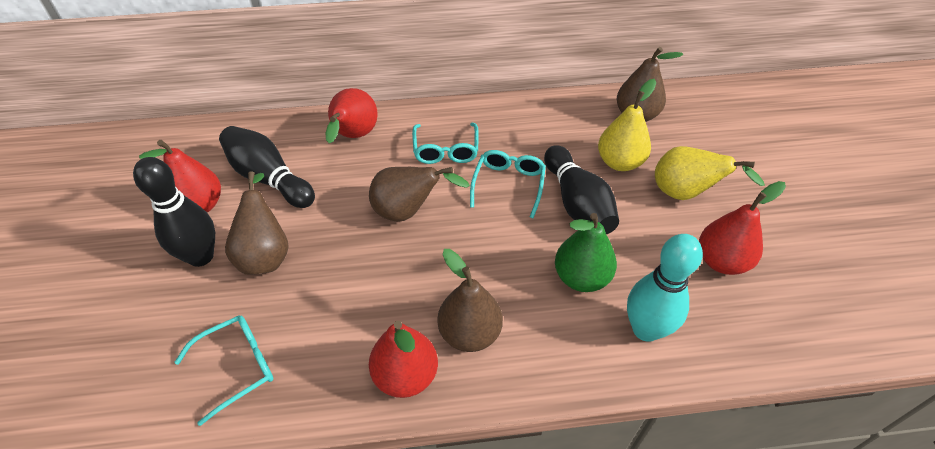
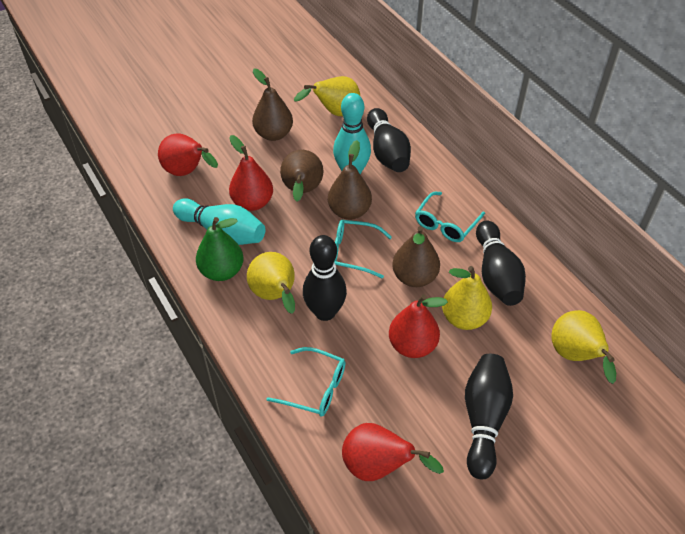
black bowling pin: [133,157,215,267] [219,126,315,208] [544,145,619,234] = 3 -> [303,235,347,321] [367,108,411,172] [465,354,513,479] [476,221,526,306] = 4
turquoise bowling pin: [627,234,703,342] = 1 -> [173,198,265,245] [333,93,371,174] = 2
yellow pear: [598,79,656,171] [655,146,765,200] = 2 -> [247,252,295,314] [294,76,360,116] [442,266,492,330] [551,310,616,384] = 4

